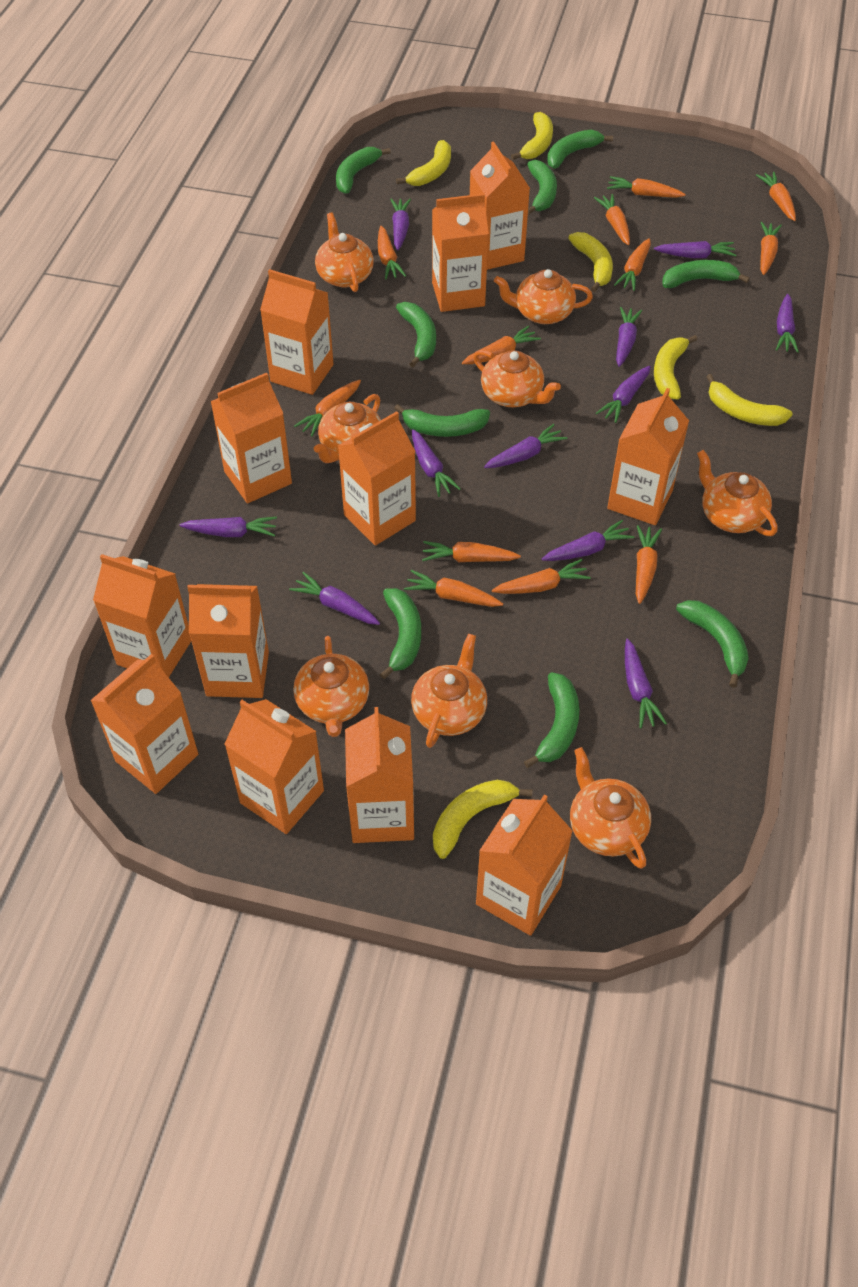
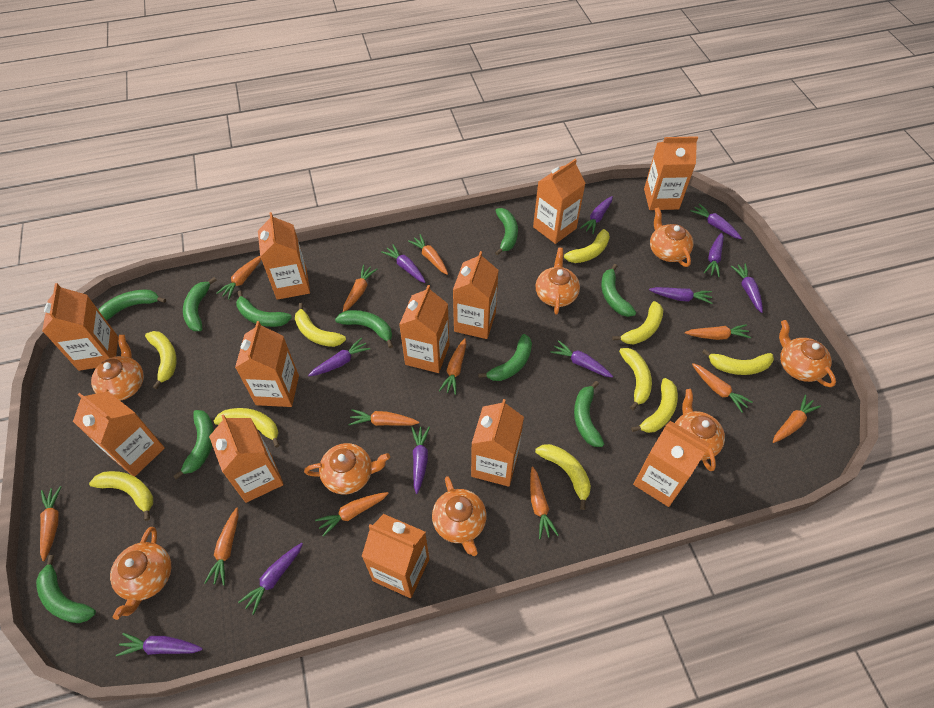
green banana: [336,147,391,194] [380,588,421,679] [394,404,490,437] [396,302,436,367] [524,672,579,768] [527,160,557,215] [547,130,613,169] [662,260,750,288] [676,600,749,688] = 9 -> [36,555,96,623] [99,290,166,320] [173,410,214,479] [183,277,216,331] [236,291,292,327] [335,310,393,348] [478,334,532,381] [495,208,518,255] [574,381,604,447] [601,264,636,317] = 10
yellow banana: [396,140,451,186] [433,780,532,859] [511,112,553,160] [568,232,613,292] [654,335,698,399] [706,374,793,426] = 6 -> [89,471,153,521] [145,331,177,390] [213,408,280,447] [295,303,346,347] [535,444,591,510] [563,229,610,263] [612,301,663,345] [619,348,652,410] [631,378,678,433] [702,349,774,375] = 10

